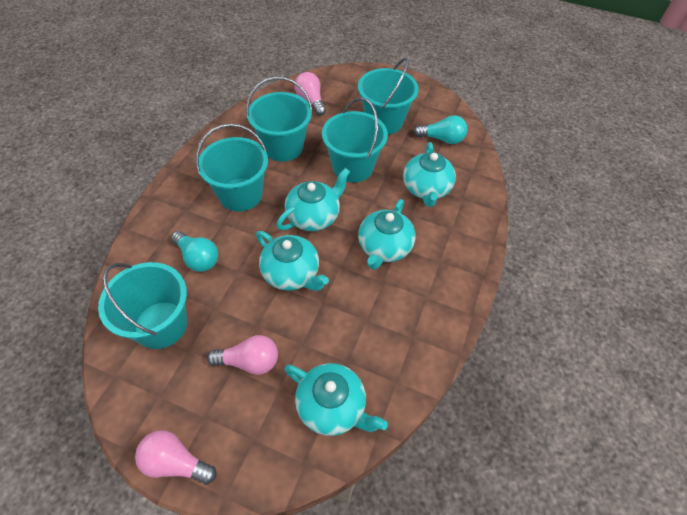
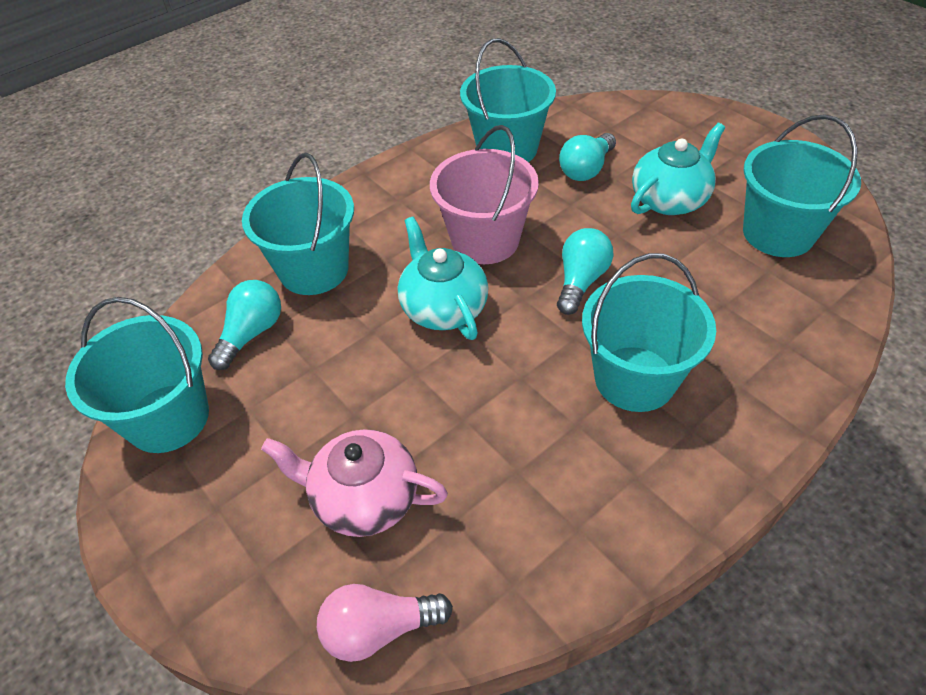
pink bucket: none = 0 -> [430,125,539,264] = 1
pink light bulb: [135,430,216,485] [207,335,278,375] [294,72,326,116] = 3 -> [317,584,453,662] = 1
pink teapot: none = 0 -> [261,429,448,537] = 1
turquoise light bulb: [171,231,218,272] [414,115,468,144] = 2 -> [208,280,281,370] [557,228,613,315] [559,133,616,181] = 3
turquoise teapot: [256,231,329,291] [276,168,350,231] [285,363,388,436] [358,199,416,270] [403,142,456,207] = 5 -> [398,216,489,340] [631,123,725,215] = 2

